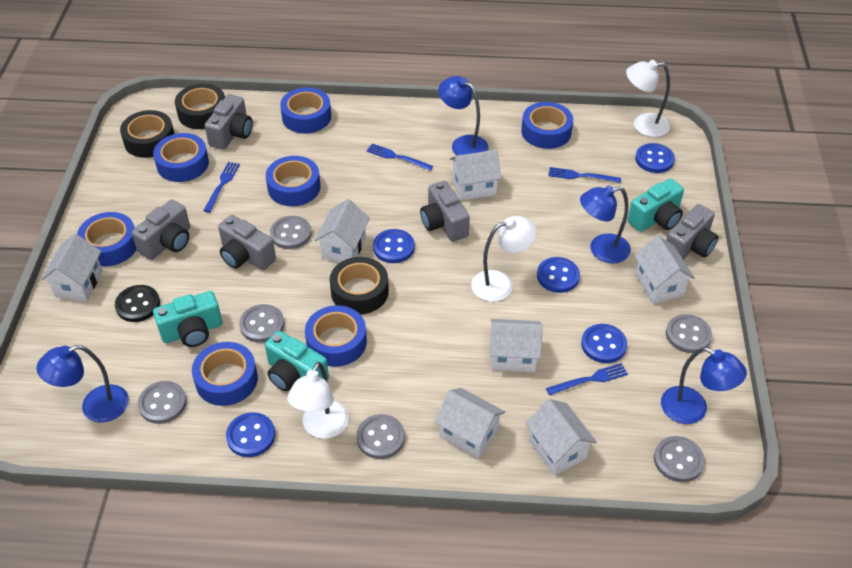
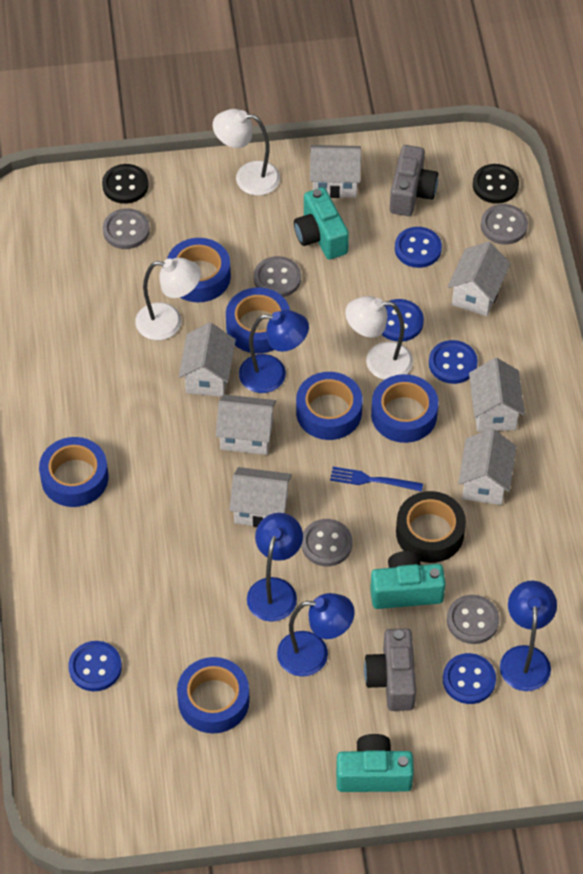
black button: [115,285,160,322] = 1 -> [102,164,149,204] [473,164,519,204] = 2
black tape: [120,110,174,158] [175,84,225,129] [330,257,389,314] = 3 -> [396,491,466,563] = 1
blue fork: [203,162,240,213] [367,144,433,170] [546,363,628,395] [549,167,621,183] = 4 -> [330,467,423,492] = 1
blue tape: [77,212,137,266] [153,133,209,182] [192,342,258,406] [266,156,321,206] [280,87,331,133] [305,305,367,367] [521,102,573,149] = 7 -> [39,437,108,507] [167,238,231,302] [177,657,250,733] [226,287,290,354] [296,372,363,440] [371,374,438,443] = 6
grey button: [138,381,187,424] [239,304,284,343] [270,216,312,249] [356,414,405,459] [654,436,705,482] [666,314,712,353] = 6 -> [103,208,150,249] [254,256,301,297] [301,519,352,566] [447,595,499,644] [481,204,528,245] = 5
grey camera: [132,200,190,260] [205,94,253,150] [218,215,276,270] [420,181,470,242] [666,204,718,260] = 5 -> [364,628,416,711] [390,145,438,216] = 2

